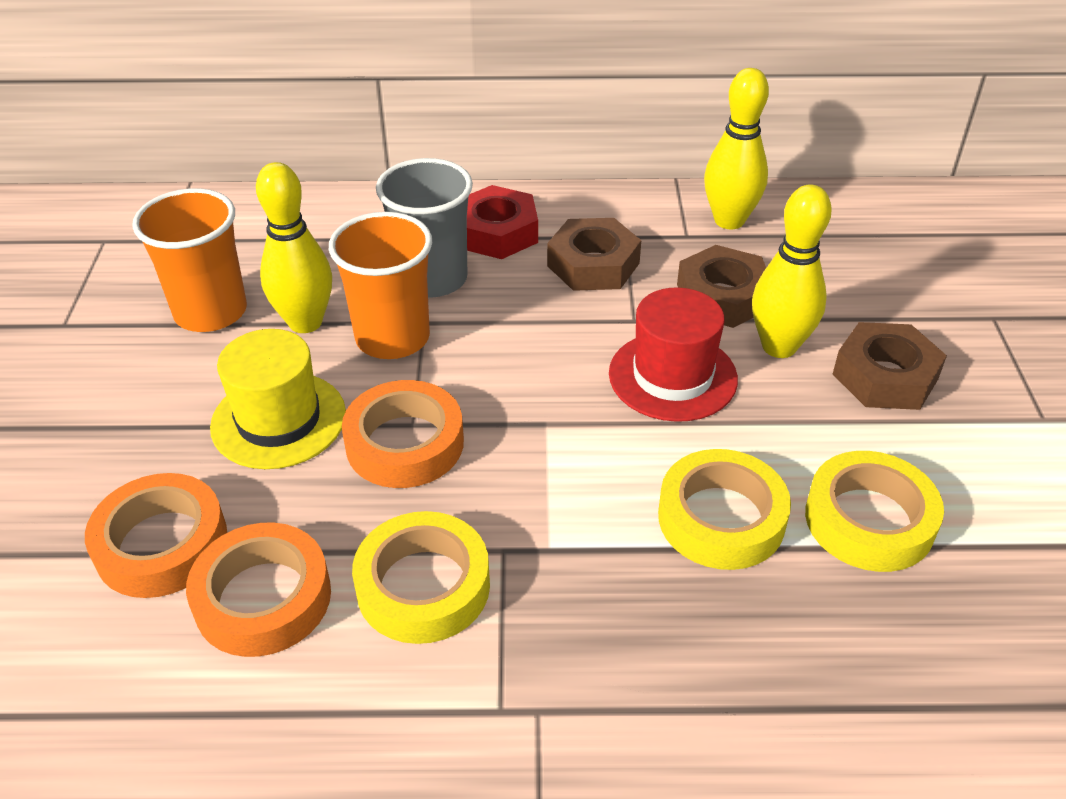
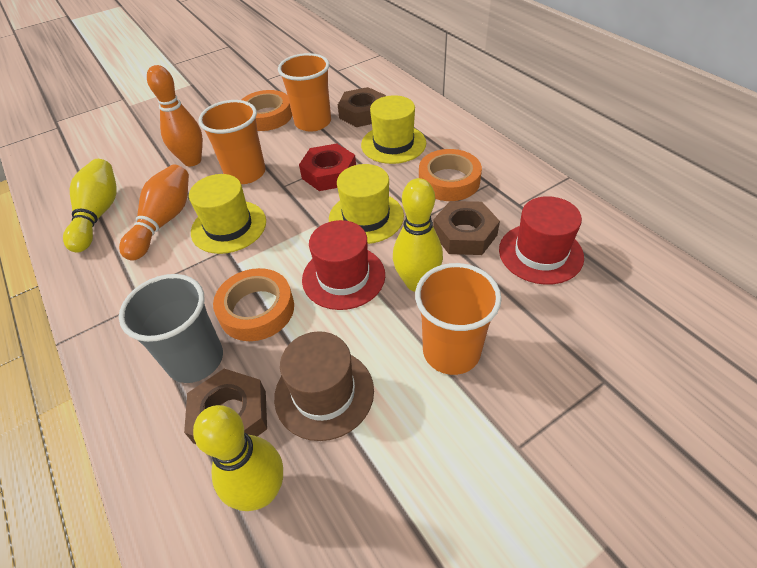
brown hat: none = 0 -> [274,331,374,441] = 1
orange bowling pin: none = 0 -> [119,165,189,261] [147,65,203,166] = 2
orange cup: [132,188,247,332] [329,212,432,359] = 2 -> [198,100,265,184] [278,53,331,132] [415,263,501,375] = 3
red hat: [609,287,738,422] = 1 -> [302,220,385,310] [499,196,584,285] = 2
yellow hat: [210,329,346,469] = 1 -> [189,174,266,254] [329,164,404,244] [361,95,426,164] = 3
yellow tape: [352,511,490,644] [658,449,791,570] [805,451,944,572] = 3 -> none = 0

